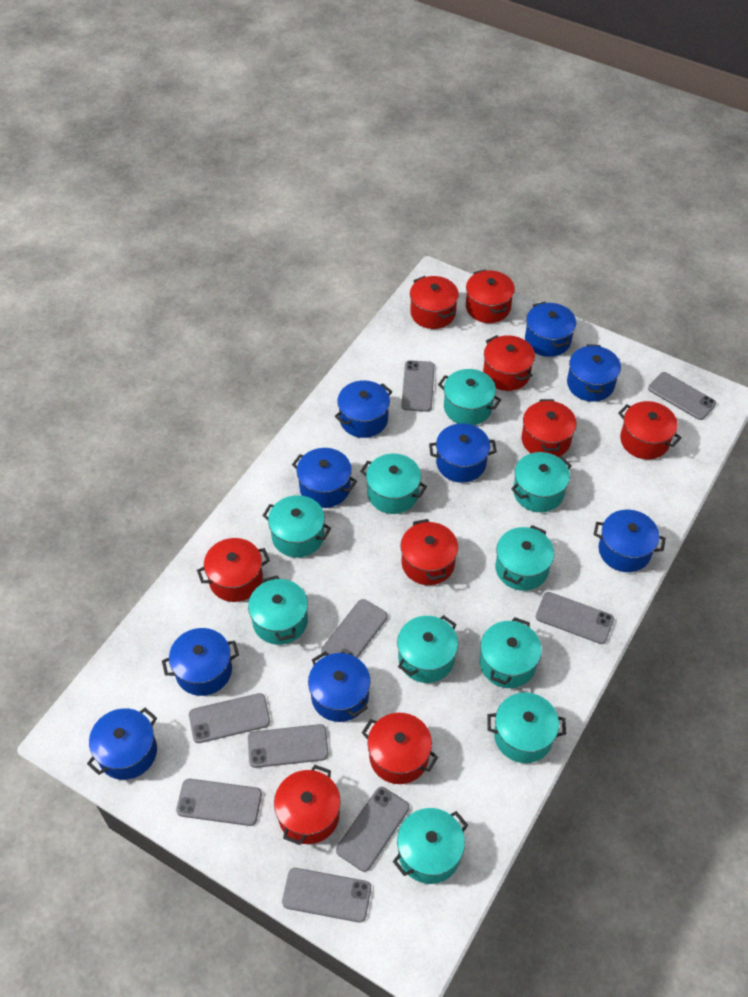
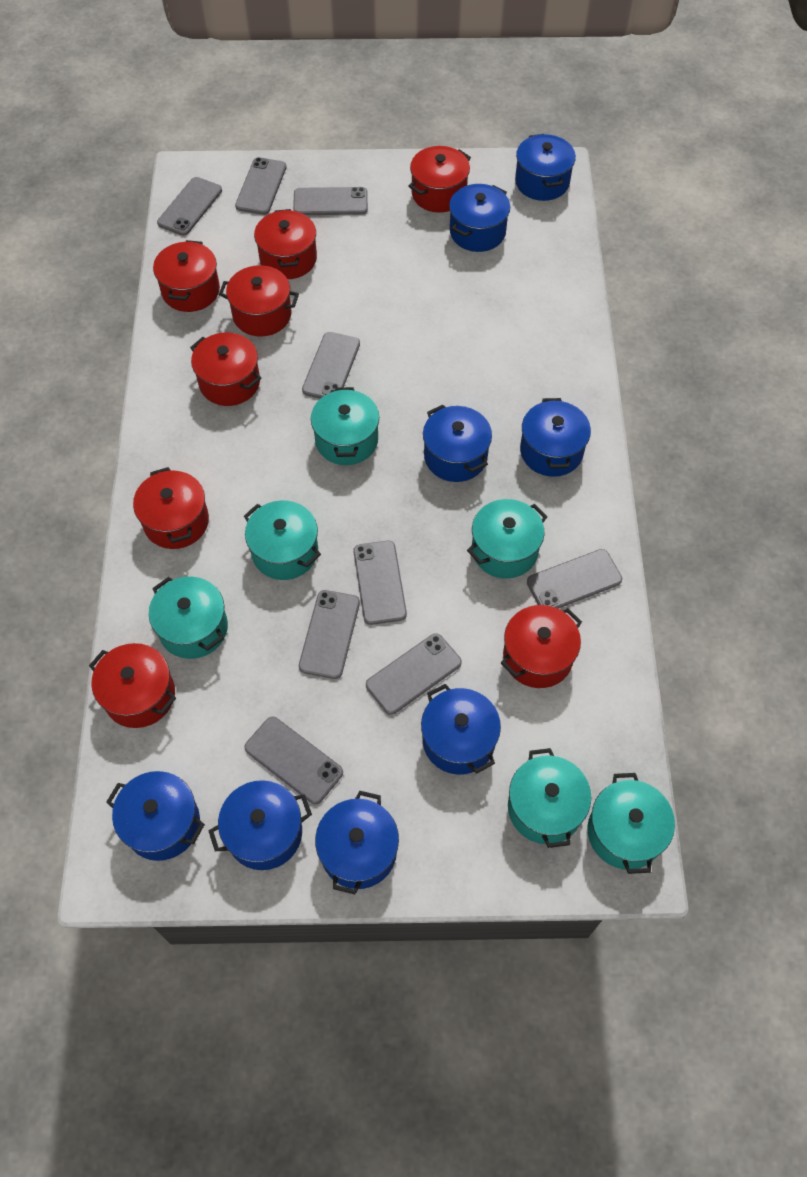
blue pot: [87,708,157,780] [162,628,239,696] [292,448,357,508] [308,651,370,722] [335,380,392,438] [429,423,497,483] [525,302,576,357] [567,344,621,402] [594,510,666,572] = 9 -> [106,771,205,861] [209,780,312,870] [315,791,399,894] [421,684,501,775] [423,405,492,482] [449,184,510,252] [515,134,576,201] [520,398,591,477] = 8
red pot: [197,538,270,602] [274,765,341,845] [362,713,438,784] [401,519,458,585] [410,276,459,329] [466,269,515,323] [483,335,535,391] [522,399,577,457] [618,401,682,459] = 9 -> [89,643,176,728] [133,467,209,549] [153,240,220,312] [190,332,261,406] [219,265,299,337] [254,209,317,279] [409,146,471,213] [501,605,582,688] = 8
turquoise pot: [248,575,308,645] [262,495,331,558] [360,454,427,514] [393,808,468,884] [397,615,458,683] [438,369,501,425] [480,617,542,688] [487,692,566,763] [495,525,554,591] [511,452,572,512] = 10 -> [149,577,228,659] [244,500,321,580] [311,387,379,465] [467,499,547,579] [508,748,591,848] [588,773,675,874] = 6

